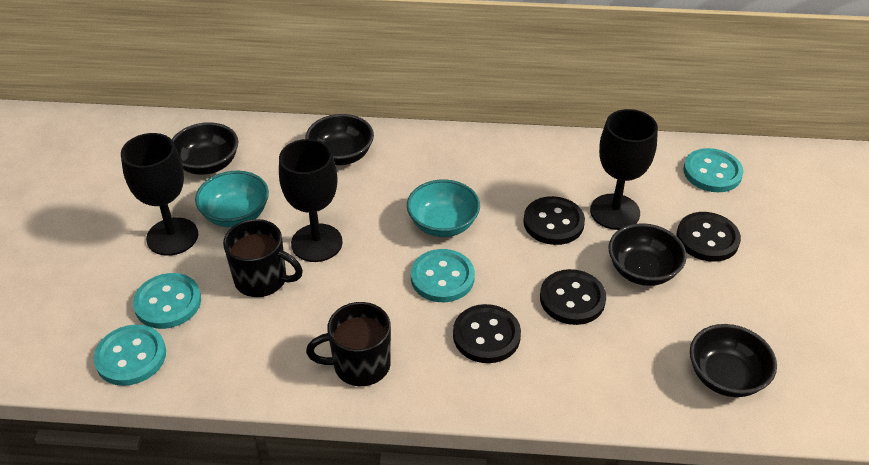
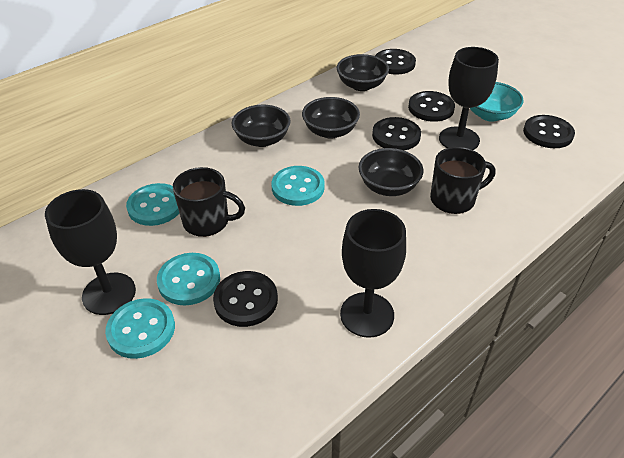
black button: [453,304,521,363] [523,196,585,245] [540,269,606,325] [676,212,741,262] = 4 -> [213,271,278,327] [372,117,421,150] [375,49,416,74] [408,91,455,122] [523,115,575,148] = 5
turquoise bowl: [195,171,269,228] [407,179,480,237] = 2 -> [470,82,524,122] = 1

